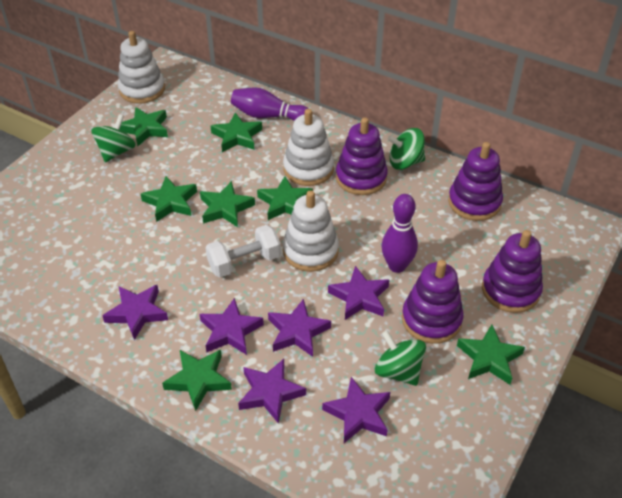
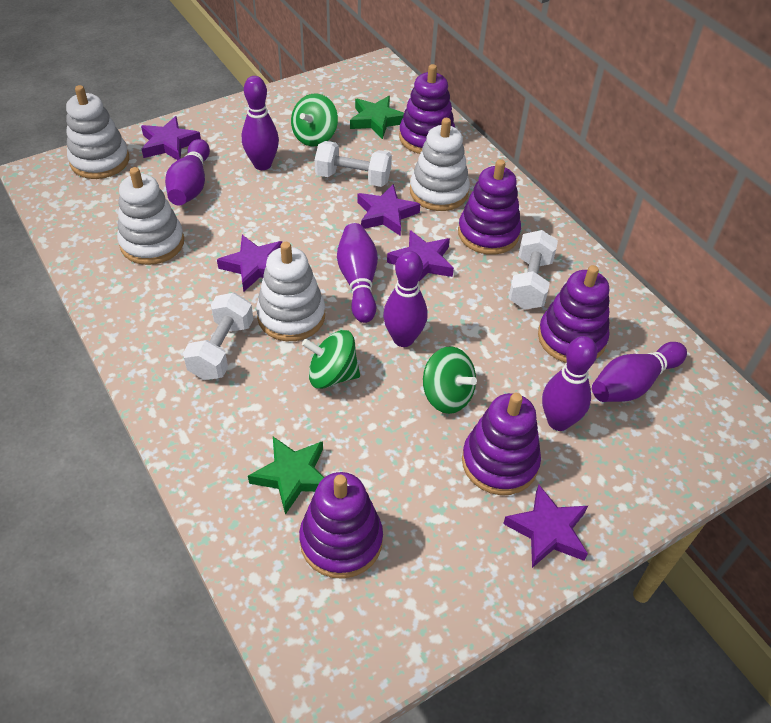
green star: [119,107,168,146] [141,176,197,222] [162,350,232,411] [200,181,255,227] [211,112,262,152] [257,176,313,220] [457,324,525,385] = 7 -> [248,437,324,515] [350,96,404,139] = 2
purple bowling pin: [231,87,309,121] [381,194,418,273] = 2 -> [165,139,210,205] [242,76,279,170] [337,223,378,323] [383,251,428,347] [542,336,597,431] [592,342,687,402] = 6
purple stacking toy: [336,117,388,195] [402,260,464,344] [448,142,503,221] [482,230,543,313] = 4 -> [299,472,383,579] [399,64,455,154] [458,159,521,255] [462,393,541,495] [538,265,609,363] = 5
purple star: [102,285,168,340] [200,298,264,355] [238,359,306,424] [268,299,331,357] [322,377,390,443] [328,266,389,320] = 6 -> [141,116,201,160] [217,235,282,292] [357,184,420,236] [387,230,454,281] [503,485,588,568] = 5
white dumbbell: [205,225,281,277] = 1 -> [183,292,253,380] [315,141,392,187] [508,230,558,310] = 3
white stacking toy: [118,31,165,104] [283,109,334,186] [283,190,339,272] = 3 -> [66,85,129,179] [117,167,184,265] [256,242,325,341] [410,118,470,211] = 4

